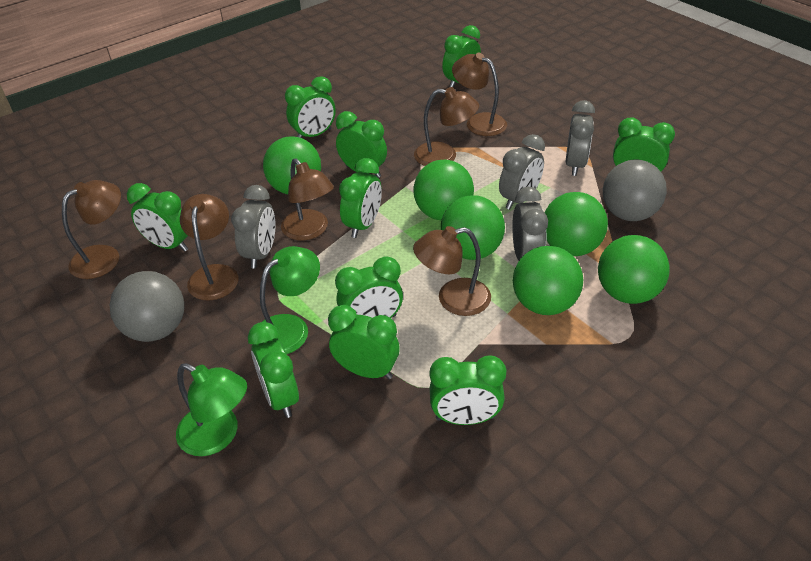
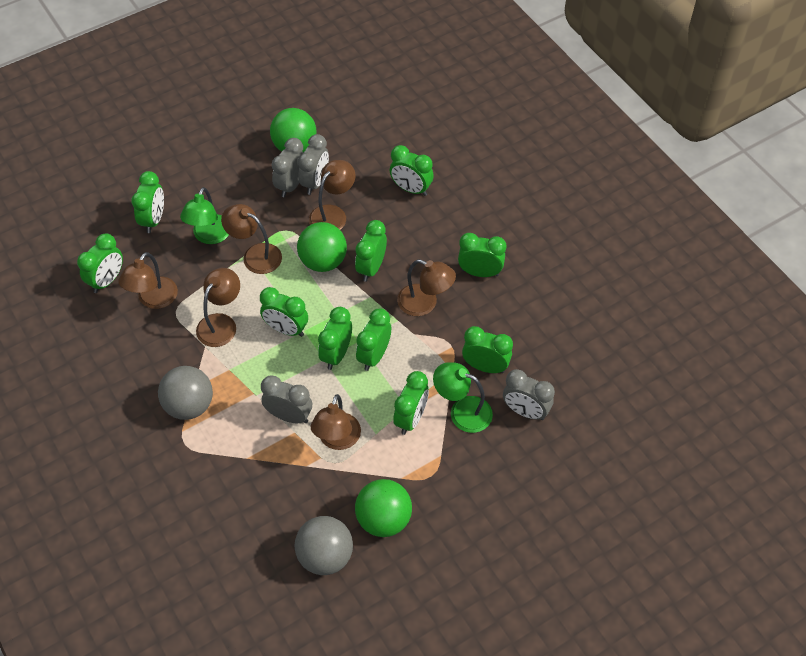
green ball: [263,136,321,194] [413,160,474,220] [441,195,505,260] [513,246,583,315] [544,192,608,256] [598,235,670,304] = 6 -> [270,108,316,153] [297,222,347,272] [355,479,412,537] = 3

